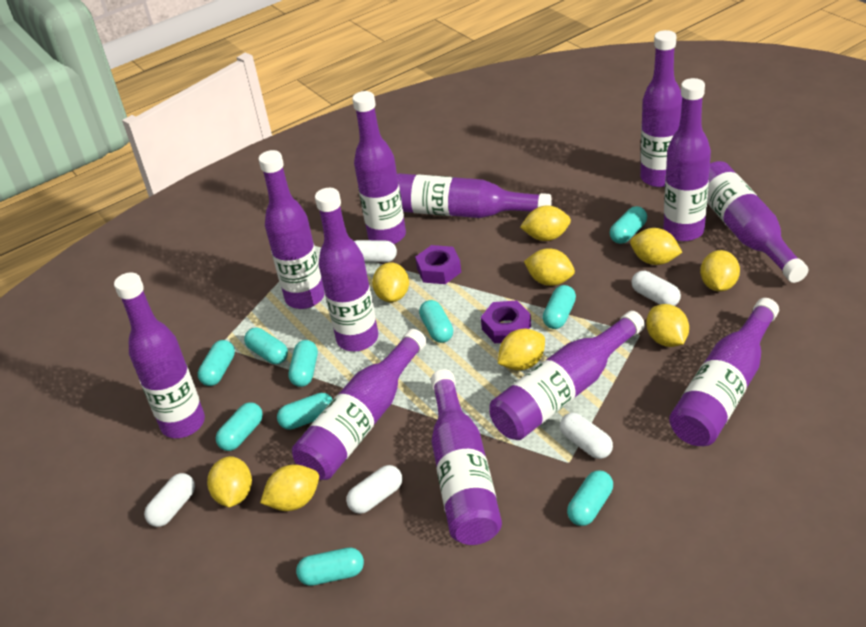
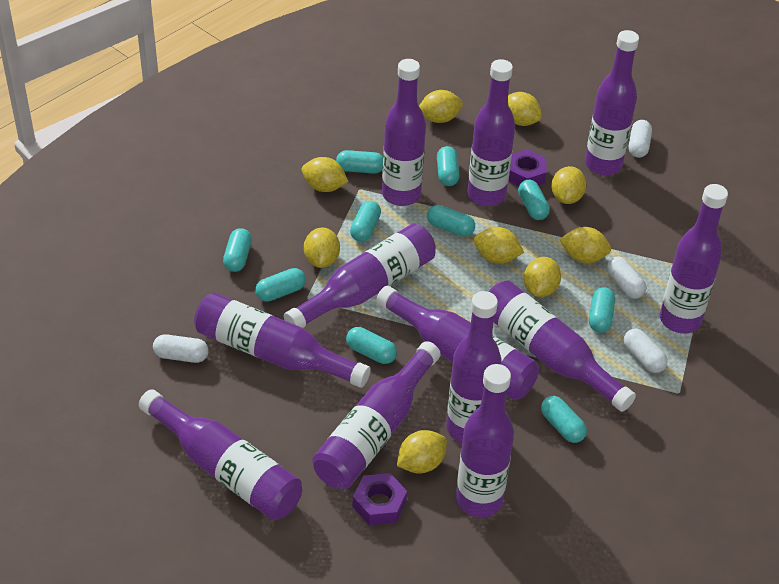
white capsule: [144,473,195,527] [346,465,403,514] [354,240,397,262] [560,413,613,459] [631,271,681,306] = 5 -> [153,334,209,363] [607,256,646,299] [623,329,668,373] [629,120,652,158] = 4

